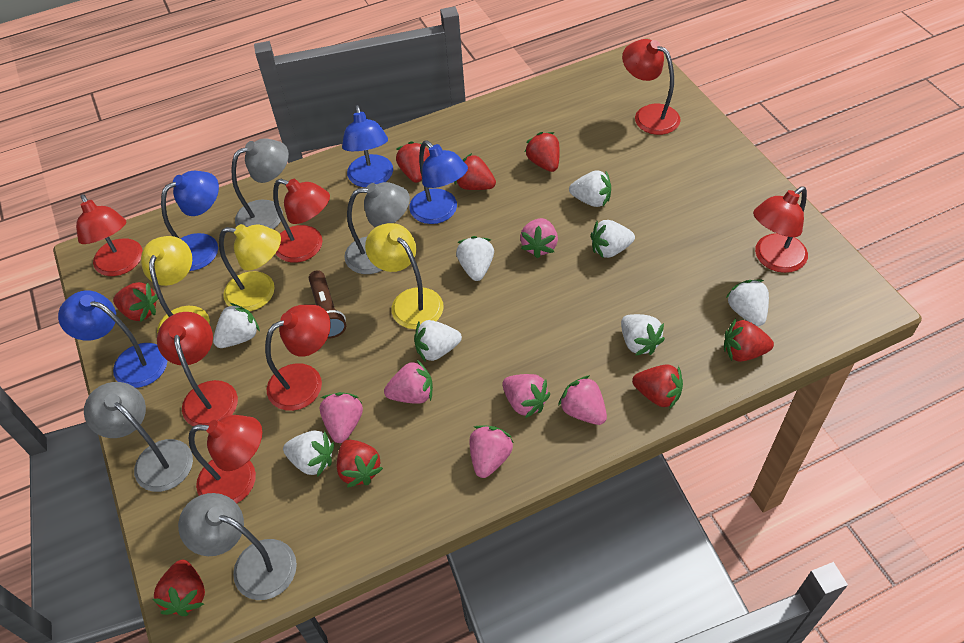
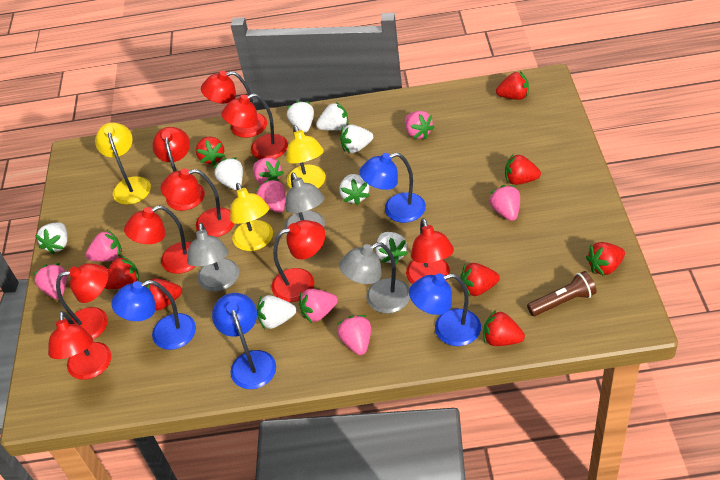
grey lamp: [84,382,193,492] [178,493,297,600] [231,139,289,229] [344,182,410,274] = 4 -> [187,223,239,292] [284,173,325,234] [339,242,410,314] = 3
pink strawberry: [320,392,363,443] [384,360,433,404] [469,426,514,478] [502,374,550,418] [520,218,558,258] [558,375,607,425] = 6 -> [33,263,67,299] [85,230,122,262] [253,157,284,185] [255,179,285,213] [299,289,338,323] [337,315,371,355] [405,111,435,139] [489,185,520,221] = 8
red lamp: [76,194,143,276] [157,312,238,426] [189,415,262,504] [265,305,331,411] [273,179,330,263] [622,39,681,135] [753,186,808,273] = 7 -> [48,311,111,380] [56,263,109,340] [124,206,196,274] [152,127,205,211] [161,168,235,237] [201,71,267,138] [221,93,288,159] [271,220,325,302] [406,218,454,284] = 9

